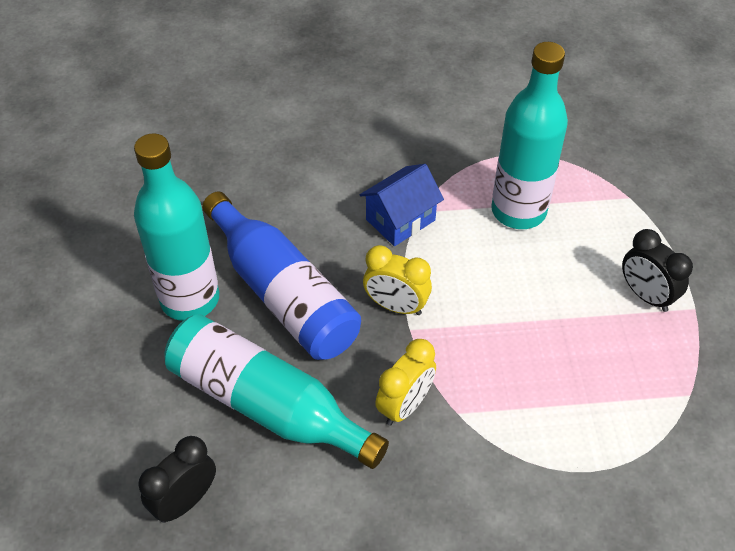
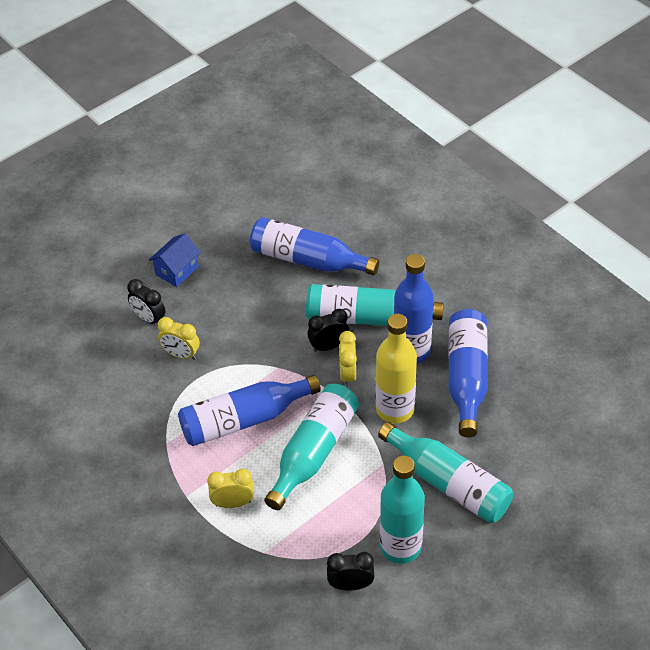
black clock: [138,436,216,523] [622,229,693,312] = 2 -> [127,279,165,324] [308,309,349,352] [327,552,375,591] = 3
blue bottle: [202,191,361,360] = 1 -> [178,375,321,446] [250,217,380,275] [394,254,434,363] [448,309,488,437] = 4
turquoise bottle: [134,133,219,321] [164,314,389,469] [491,42,568,229] = 3 -> [264,384,359,510] [306,284,443,326] [378,422,513,523] [380,456,425,564] = 4
yellow bottle: none = 0 -> [376,314,417,423] = 1
yellow clock: [363,245,432,315] [375,339,436,426] = 2 -> [158,317,200,360] [207,469,254,508] [339,331,357,387] = 3

